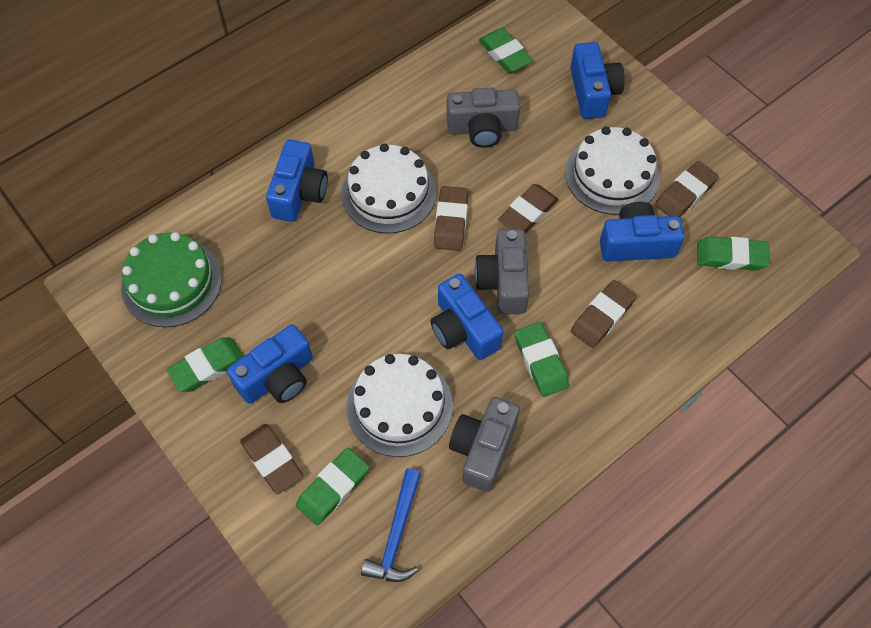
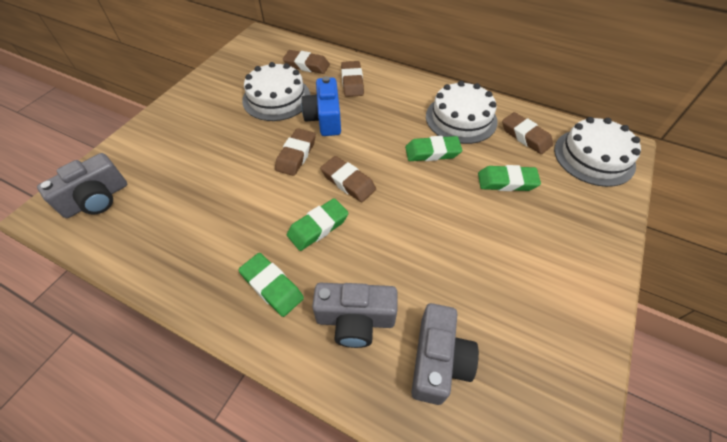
blue camera: [227,324,313,404] [266,140,328,222] [431,273,504,360] [570,42,625,119] [600,202,685,261] = 5 -> [301,76,341,136] = 1
blue hammer: [361,469,421,582] = 1 -> none = 0
green cake: [121,232,222,327] = 1 -> none = 0
green eraser: [167,337,244,392] [296,448,369,526] [479,28,533,73] [515,322,569,397] [697,236,770,271] = 5 -> [238,253,304,317] [287,198,349,251] [405,136,462,161] [478,165,541,191] = 4

